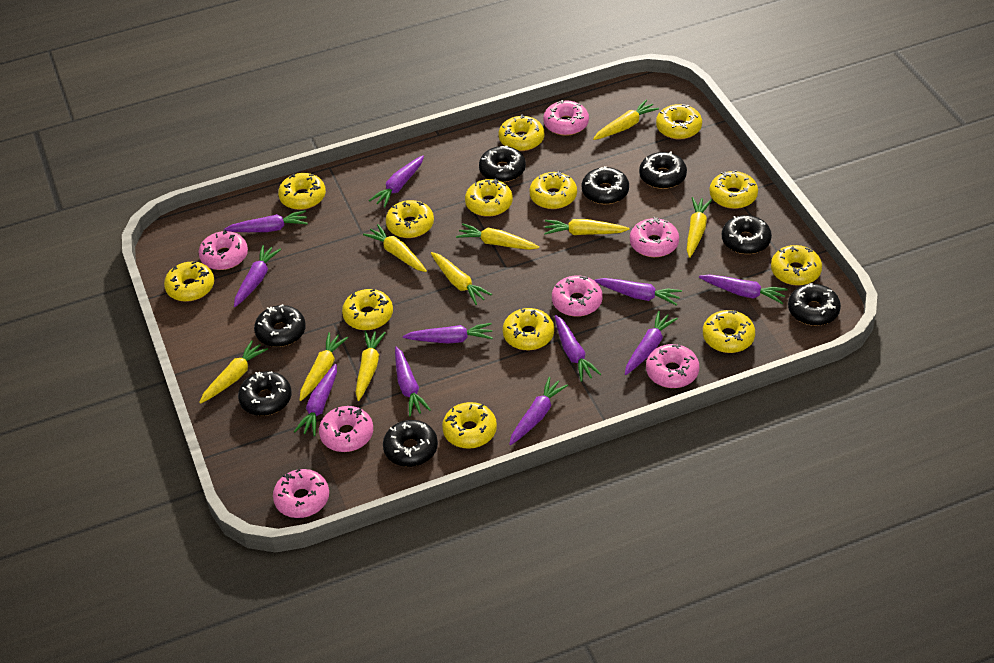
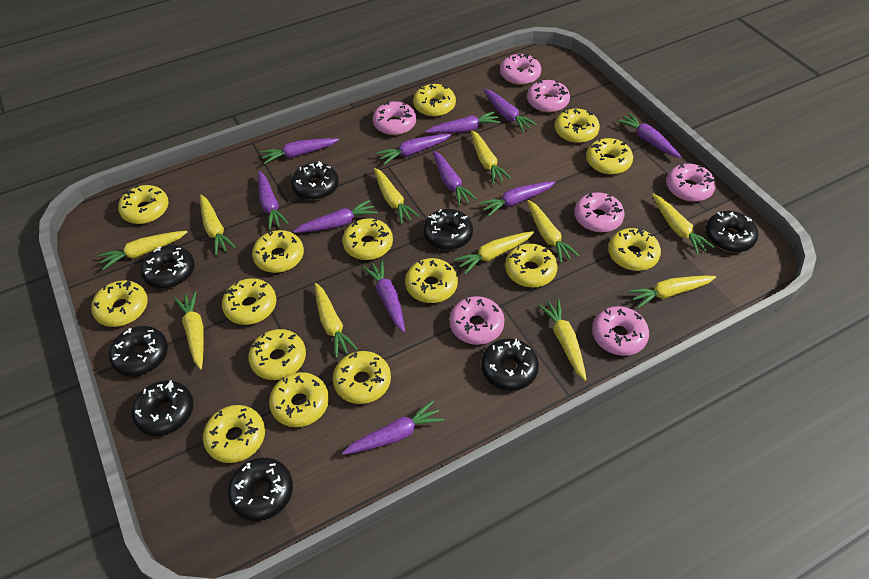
yellow carrot: [199,340,268,404] [300,332,348,401] [356,331,386,401] [363,224,427,272] [431,252,492,305] [456,223,540,250] [544,219,630,235] [593,100,659,140] [687,197,712,258] = 9 -> [98,231,187,270] [174,291,204,369] [200,195,236,255] [315,283,358,358] [374,168,420,224] [454,231,534,274] [471,130,511,184] [527,200,579,263] [538,299,587,381] [628,276,716,308] [652,194,714,255] = 11
yellow donut: [164,261,214,302] [278,173,326,210] [342,289,393,330] [386,200,434,238] [442,402,497,449] [465,178,513,217] [499,114,544,151] [503,308,554,350] [529,171,577,209] [656,104,702,139] [703,310,755,353] [709,170,758,209] [771,245,822,286] = 13 -> [91,280,148,327] [118,185,169,224] [203,405,265,463] [222,278,276,325] [248,329,306,380] [252,230,304,273] [269,372,329,427] [333,351,391,404] [343,218,393,260] [405,258,458,303] [413,84,456,117] [505,244,558,287] [555,109,600,143] [586,138,633,174] [608,227,661,271] = 15

